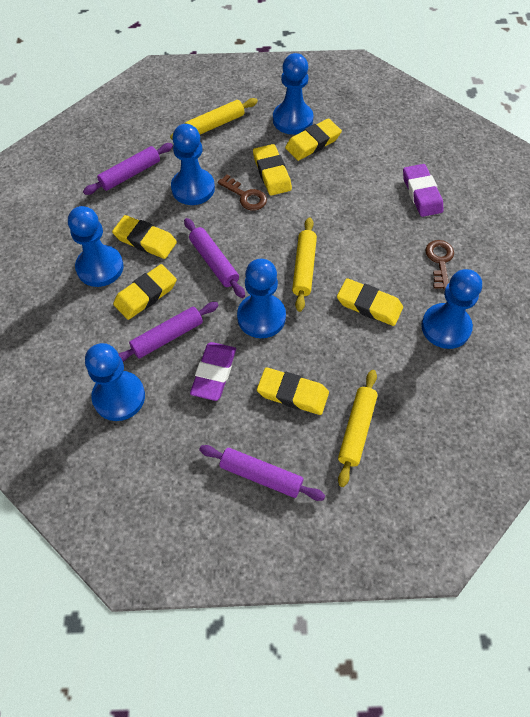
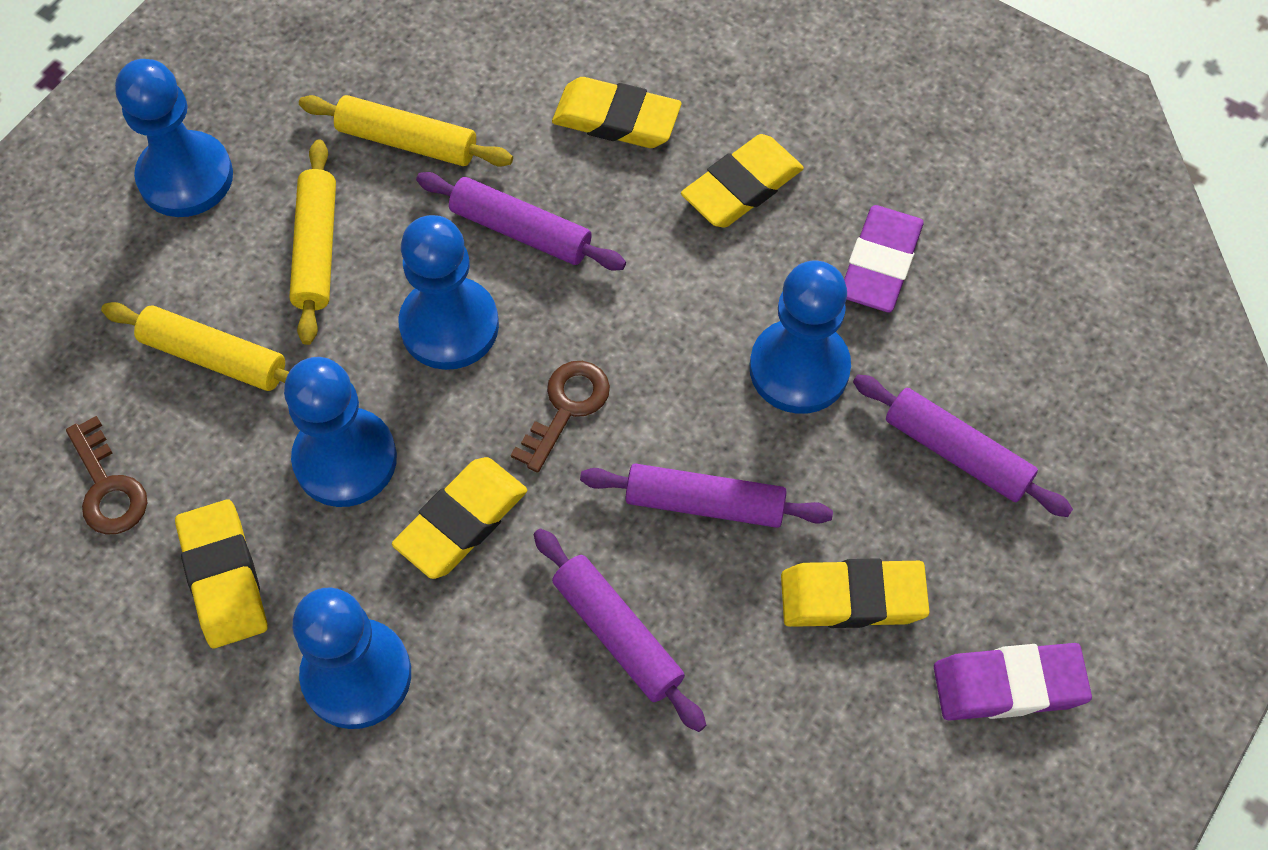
blue pawn: [68,206,124,287] [85,343,145,421] [171,124,215,205] [237,259,286,338] [273,53,314,135] [421,269,482,349] = 6 -> [115,59,233,217] [284,357,397,507] [292,587,411,729] [399,215,499,370] [750,261,851,414] = 5
yellow eraser: [112,215,177,259] [113,264,177,320] [253,144,292,196] [257,367,329,415] [285,118,342,161] [337,278,403,326] = 6 -> [175,499,268,648] [392,457,527,579] [552,77,682,148] [681,134,804,228] [781,558,929,628] = 5

